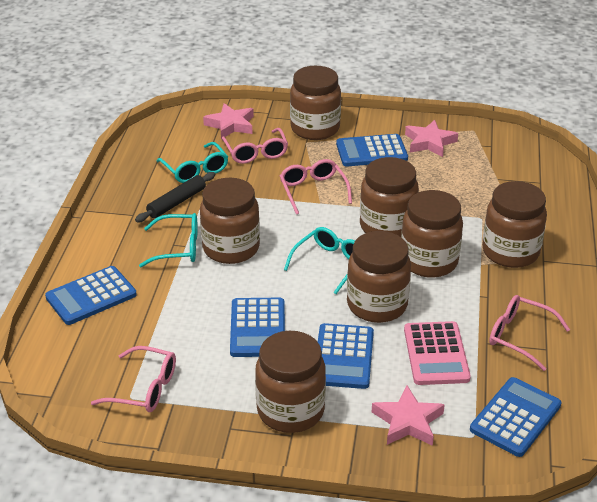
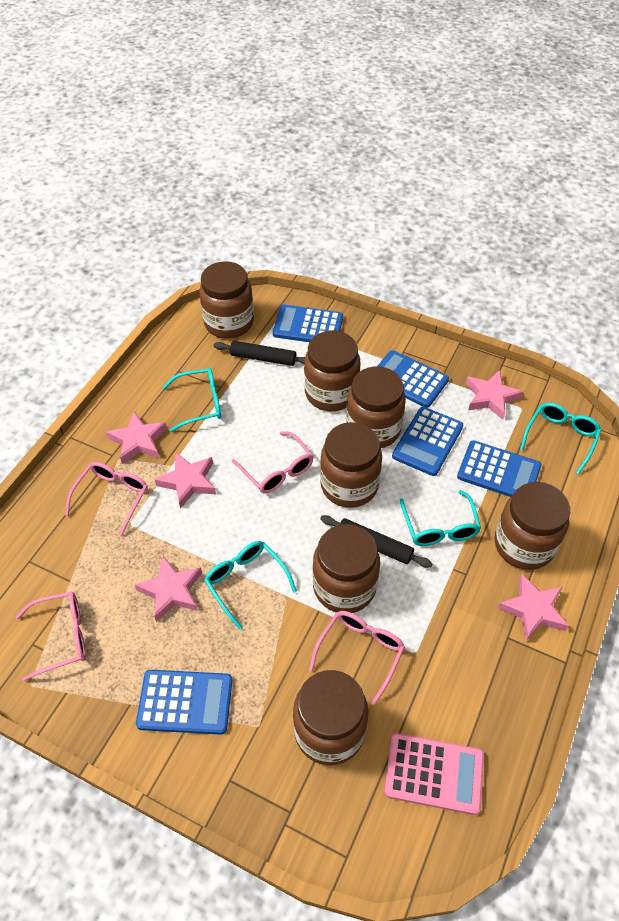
black rolling pin: [135,172,215,222] = 1 -> [214,341,305,366] [320,515,433,568] = 2
pink star: [203,103,254,139] [372,386,445,446] [405,120,458,157] = 3 -> [106,411,167,464] [135,556,202,622] [155,452,216,509] [466,370,523,420] [498,573,569,641] = 5
turquoise glasses: [139,213,198,267] [156,142,228,183] [284,227,355,294] = 3 -> [162,368,221,432] [204,541,297,630] [400,490,481,546] [520,402,601,474] = 4

